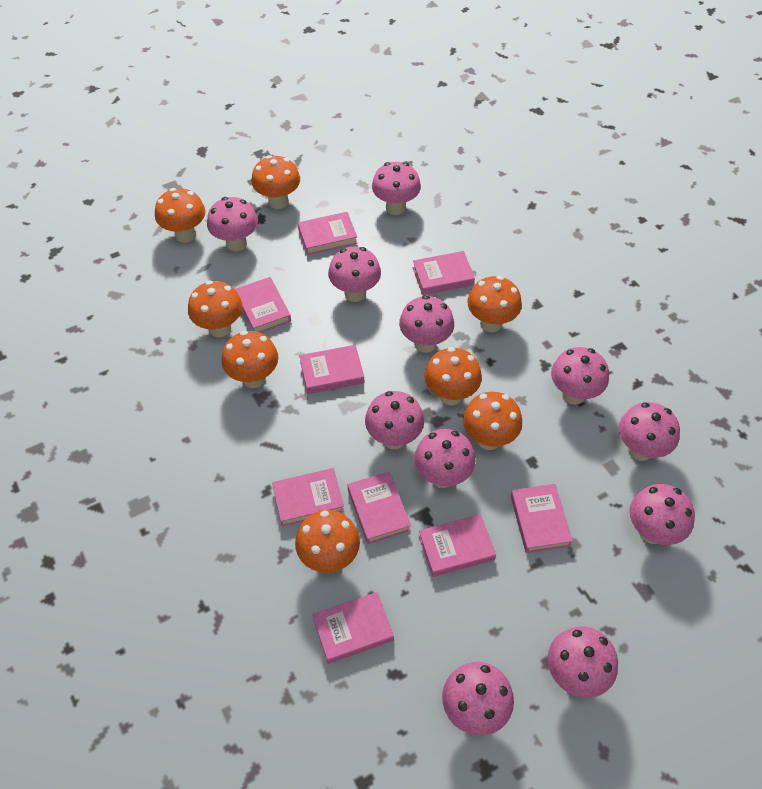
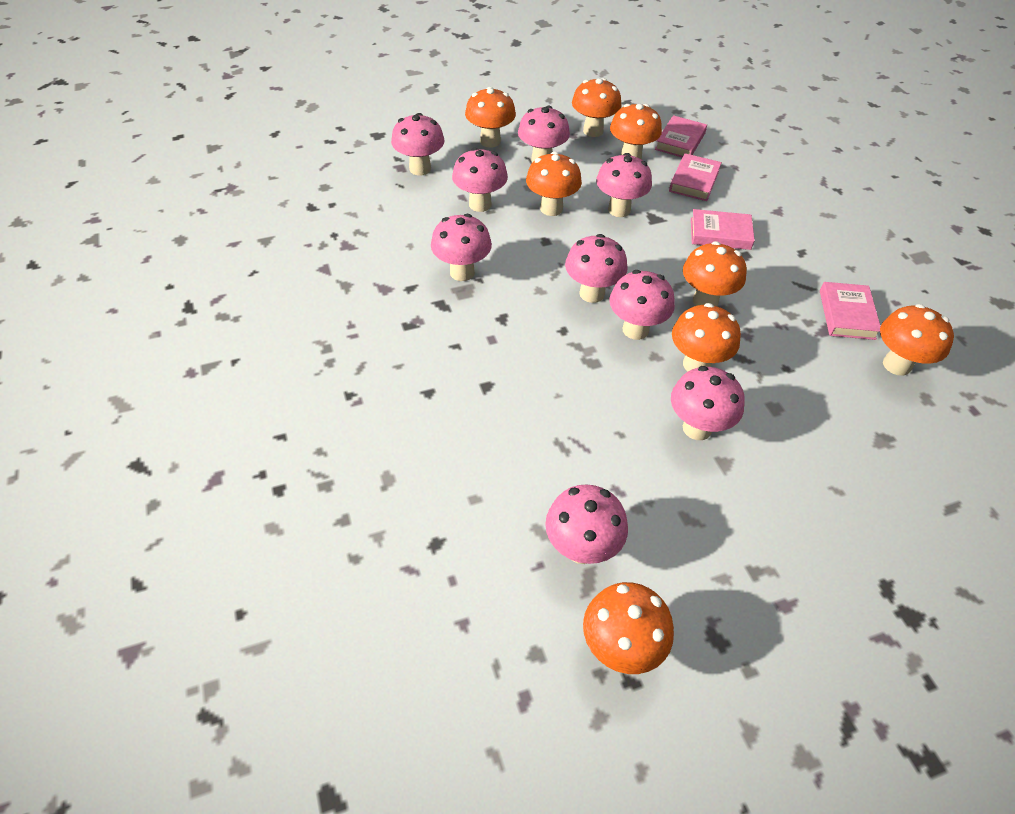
pink book: [235,277,291,333] [272,468,344,527] [298,212,358,255] [299,345,364,394] [312,592,394,664] [348,471,411,544] [413,251,475,295] [419,514,496,577] [510,484,573,553] = 9 -> [655,115,707,157] [669,153,722,201] [691,209,755,250] [820,282,881,340] = 4
pink mushroom: [207,197,258,251] [328,246,381,302] [365,391,424,450] [372,162,421,215] [399,295,454,353] [414,429,476,488] [442,662,514,736] [547,627,618,698] [551,347,609,405] [619,402,680,461] [630,484,695,545] = 11 -> [391,113,445,175] [431,214,492,281] [452,148,508,212] [518,106,570,163] [545,484,628,564] [565,234,628,303] [596,153,652,217] [609,270,675,340] [671,366,745,440] = 9

